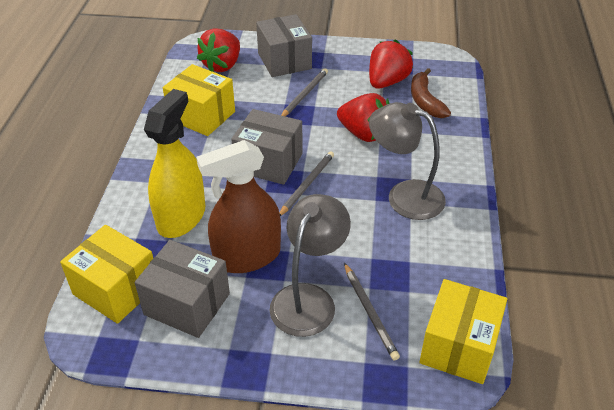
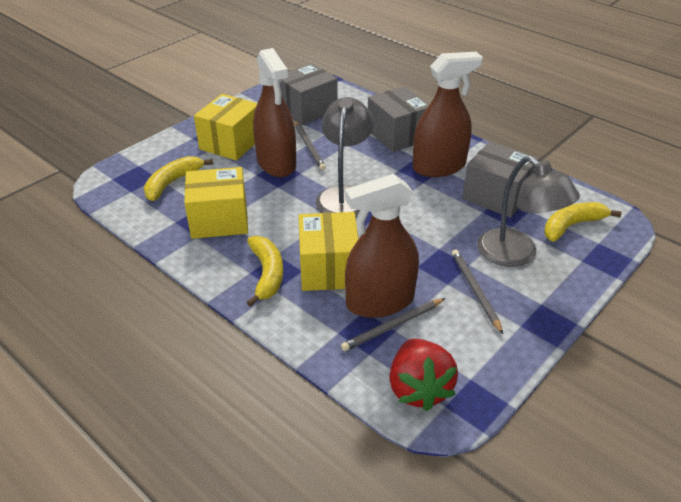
brown banana: [411,68,451,118] = 1 -> none = 0
brown spray bottle: [196,140,281,273] = 1 -> [253,48,296,177] [345,174,419,318] [412,52,483,177] = 3
red strawberry: [197,28,240,72] [337,93,389,142] [369,39,413,89] = 3 -> [389,339,458,411] = 1
yellow banana: none = 0 -> [144,156,213,201] [247,236,283,307] [544,202,622,242] = 3
yellow spray bottle: [144,89,206,238] = 1 -> none = 0

